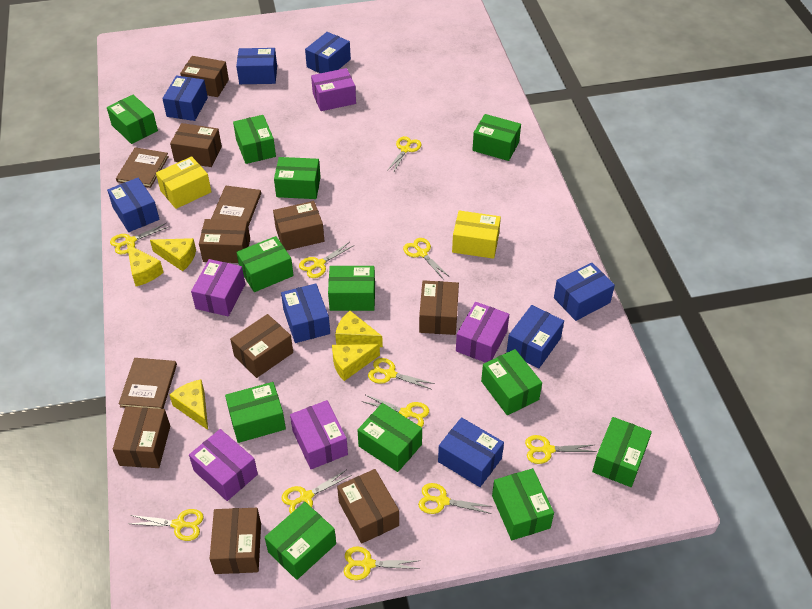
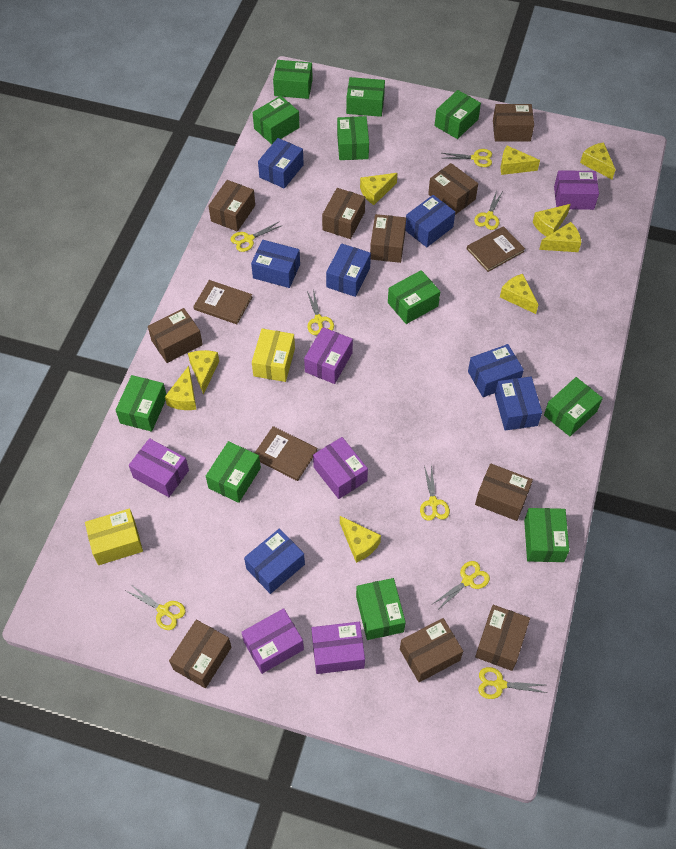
blue box: [107,177,160,232] [162,76,208,121] [236,48,277,84] [281,283,330,343] [305,32,351,73] [438,417,504,487] [507,305,564,369] [554,262,615,321] = 8 -> [244,529,305,594] [251,240,300,288] [258,138,304,189] [326,243,371,297] [405,195,455,247] [468,344,524,397] [495,377,542,431] = 7
brown box: [113,407,170,468] [170,123,222,167] [180,56,229,97] [199,219,250,263] [210,508,261,574] [230,314,293,378] [273,201,324,251] [337,469,399,544] [419,280,459,335] = 9 -> [148,308,203,363] [169,620,232,688] [208,180,255,231] [322,188,365,239] [370,214,406,263] [400,618,463,682] [428,163,478,215] [475,463,533,521] [475,605,530,671] [493,104,534,141] = 10
green box: [107,95,158,144] [225,382,286,443] [233,115,276,164] [236,236,294,292] [265,502,336,580] [274,157,321,199] [328,266,375,311] [357,403,422,472] [472,114,521,161] [481,349,542,415] [492,468,554,540] [592,417,652,487] = 12 -> [115,375,166,432] [206,441,261,503] [253,96,300,144] [273,60,313,99] [337,116,369,160] [346,77,385,117] [356,578,406,640] [388,270,440,324] [435,90,481,139] [524,508,569,562] [544,377,603,436] = 11
purple box: [189,429,258,501] [191,259,245,316] [290,400,348,469] [311,68,356,111] [456,302,509,363] = 5 -> [129,438,189,497] [241,608,304,674] [304,327,353,384] [312,622,365,674] [313,437,368,499] [554,170,599,210] = 6
yellow cheese: [127,244,163,286] [150,238,196,271] [170,380,208,430] [332,344,380,381] [335,311,383,347] = 5 -> [165,366,197,410] [188,350,219,395] [340,516,381,563] [360,173,398,205] [500,274,539,314] [501,146,540,175] [533,204,571,237] [539,222,581,252] [580,142,616,179] = 9
yellow scissors: [110,223,168,254] [129,509,204,541] [281,469,351,514] [299,243,354,278] [344,546,420,580] [362,395,429,427] [368,358,435,389] [387,136,422,173] [403,238,450,280] [418,483,493,514] [525,435,597,464] = 11 -> [126,584,186,630] [231,222,283,252] [307,289,334,335] [420,464,450,521] [433,561,490,610] [442,149,492,167] [474,191,502,230] [478,667,547,699] = 8

